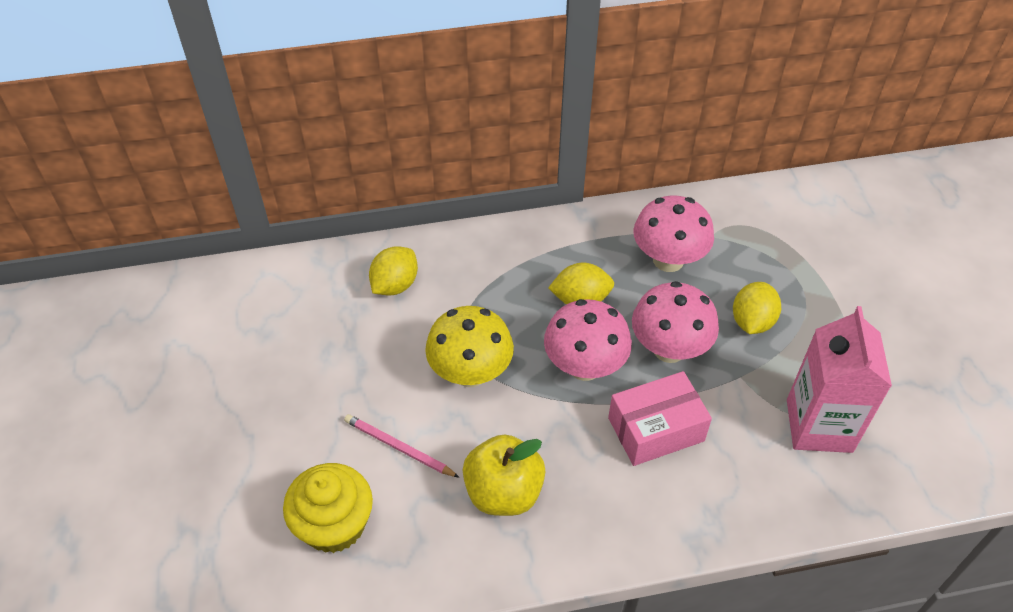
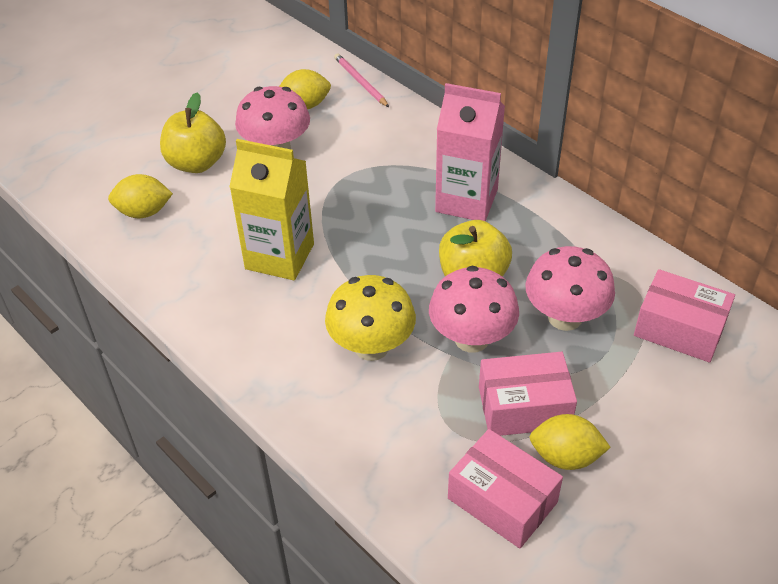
pink box: [608,371,712,466] = 1 -> [448,429,563,548] [479,352,577,436] [634,269,735,363] = 3
yellow apple: [463,434,546,516] = 1 -> [160,92,226,173] [439,220,512,277] = 2
yellow carton: none = 0 -> [229,139,314,280] = 1
yellow cupcake: [283,463,373,553] = 1 -> none = 0

